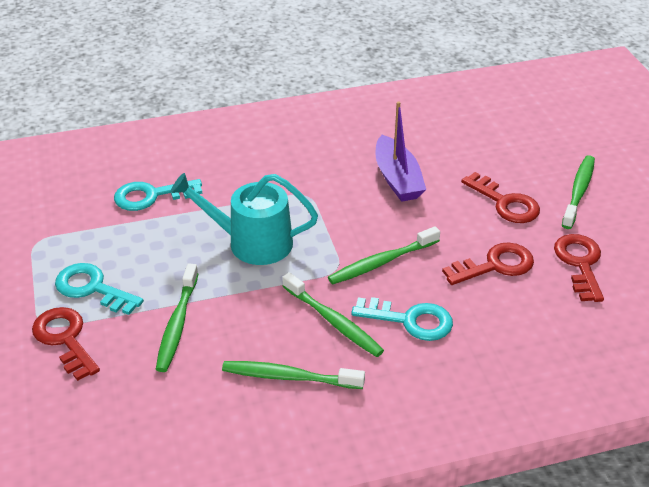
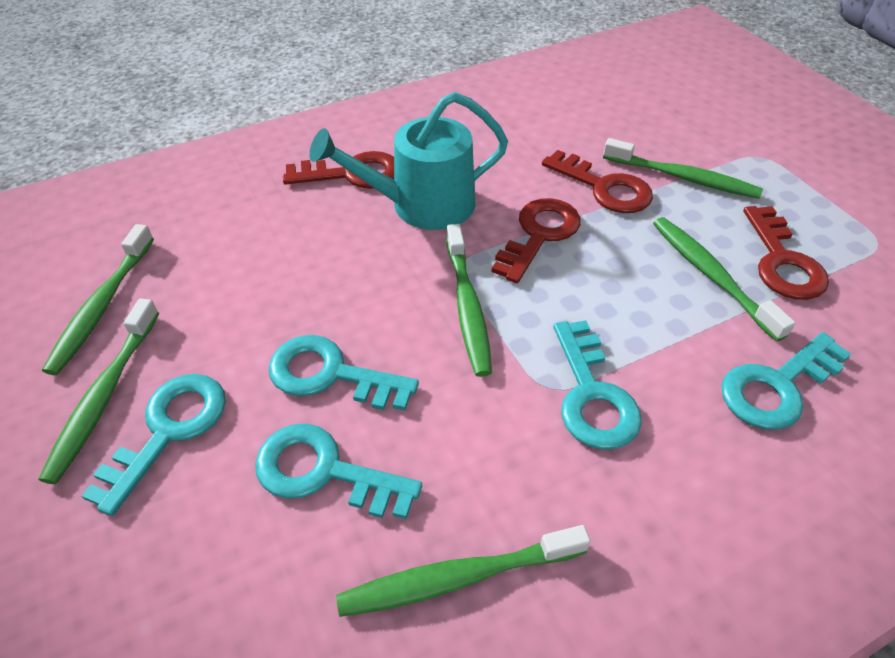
green toothbrush: [156,264,198,372] [222,361,365,389] [282,272,384,357] [328,226,440,284] [562,155,595,229] = 5 -> [39,298,159,484] [42,224,154,375] [336,525,591,617] [446,224,492,377] [603,138,763,199] [653,217,796,342] = 6
purple boat: [375,101,426,202] = 1 -> none = 0
turquoise key: [55,263,144,315] [114,179,202,211] [351,297,453,341] = 3 -> [82,374,226,516] [255,423,422,519] [269,335,419,411] [554,320,642,450] [721,332,851,430] = 5

